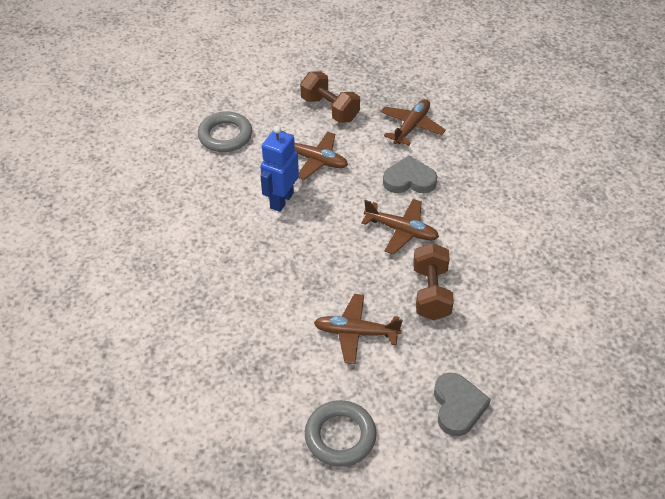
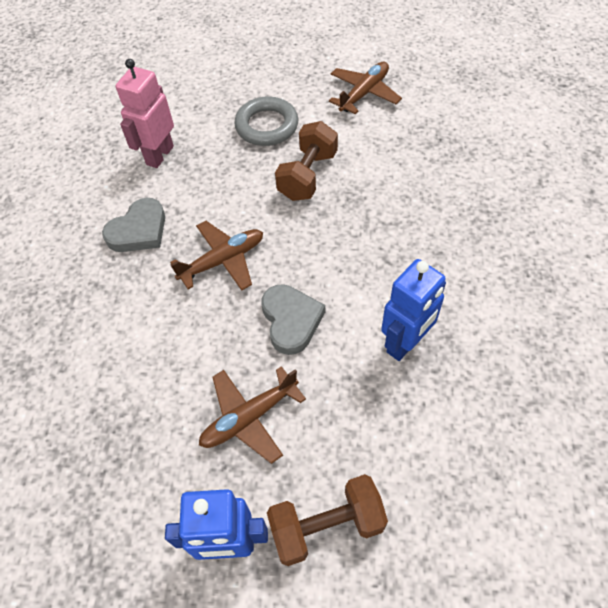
blue robot: [260,126,299,212] = 1 -> [165,489,268,560] [381,259,446,361] = 2
brown plane: [282,131,348,180] [314,294,402,364] [361,199,439,255] [380,99,446,146] = 4 -> [170,221,263,291] [199,366,306,464] [329,62,402,114] = 3
grey ring: [198,111,252,152] [305,400,377,467] = 2 -> [234,96,298,146] = 1
pink robot: none = 0 -> [116,59,174,168] = 1

